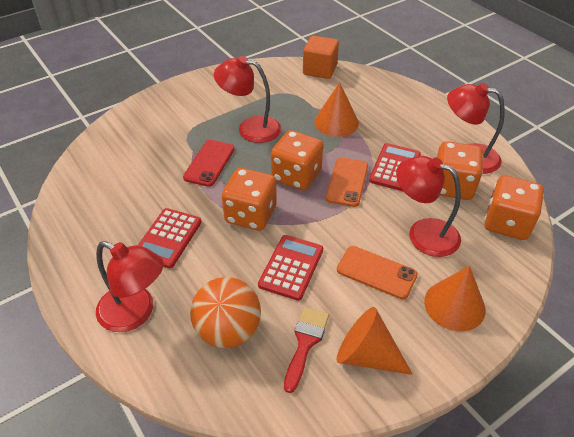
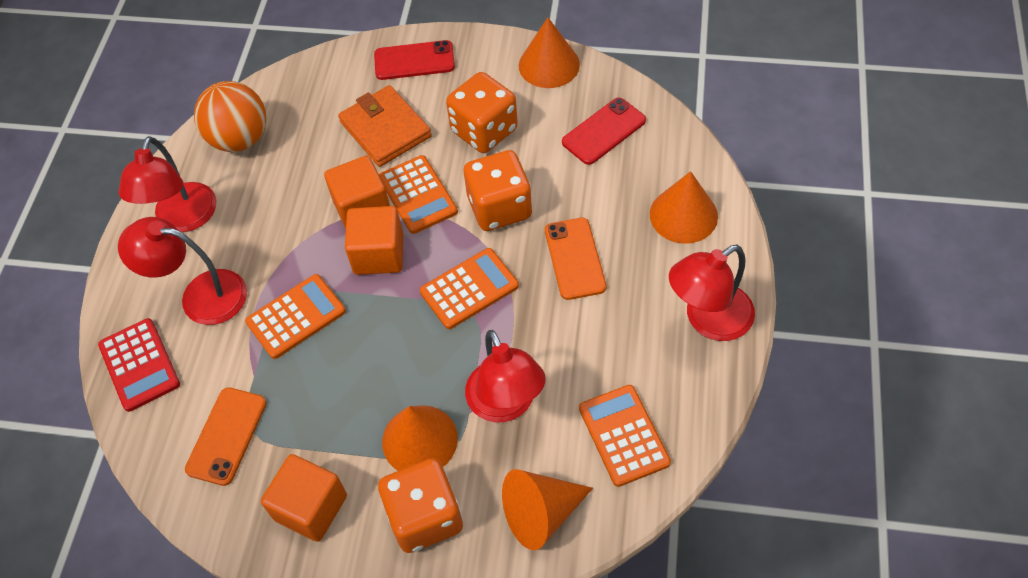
orange calculator: none = 0 -> [245,274,346,359] [379,155,458,234] [420,248,519,329] [579,385,671,487] = 4
orange cone: [314,82,359,137] [337,307,413,375] [424,266,486,331] = 3 -> [382,405,458,471] [502,469,593,550] [519,17,580,88] [650,171,718,244] = 4
orange cube: [303,35,339,79] = 1 -> [261,454,347,542] [324,155,390,229] [345,206,403,275] = 3
orange dice: [222,168,277,231] [271,130,323,190] [437,141,483,200] [484,175,544,240] = 4 -> [378,458,463,553] [446,72,518,153] [464,150,532,231] = 3
orange wallet: none = 0 -> [338,85,432,167] = 1
red brush: [284,307,329,393] = 1 -> none = 0
red calculator: [137,208,202,268] [258,235,323,301] [369,143,421,192] = 3 -> [98,318,180,412] = 1
red phone: [183,140,235,187] = 1 -> [374,40,455,80] [562,98,646,165] = 2

